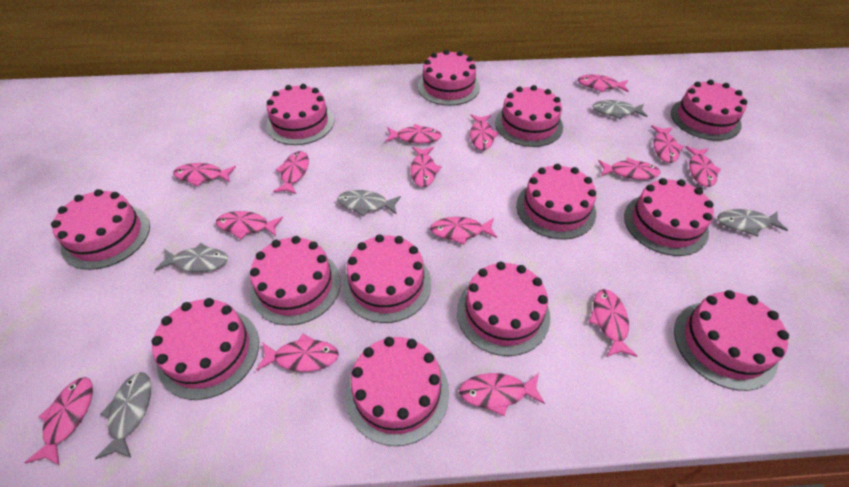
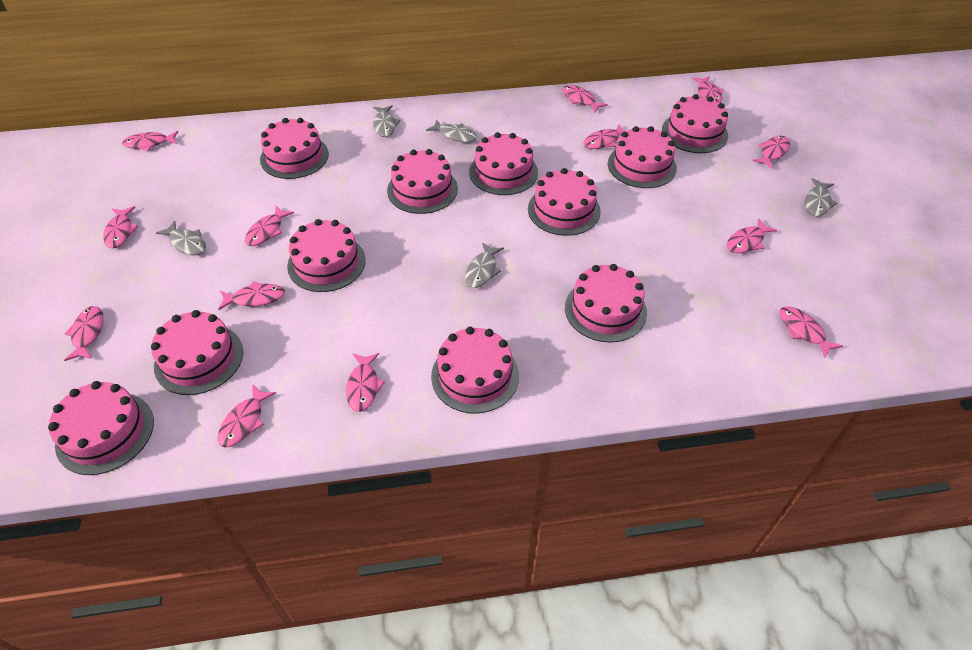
pink cake: [51,189,150,270] [152,298,259,400] [250,236,341,325] [266,84,334,145] [342,234,431,323] [346,337,449,446] [418,50,480,106] [457,262,550,356] [495,85,563,147] [516,164,596,239] [624,178,714,256] [671,80,747,141] [674,290,789,391] = 13 -> [48,381,154,475] [151,310,243,395] [260,118,329,179] [287,219,366,292] [387,149,458,214] [431,327,519,413] [469,132,538,195] [528,168,601,236] [565,264,647,343] [608,126,677,188] [662,94,728,153] = 11
pink fish: [24,377,93,466] [173,163,236,187] [216,211,283,239] [256,334,339,372] [273,151,309,194] [386,124,442,143] [410,147,442,187] [430,217,497,245] [459,373,545,416] [470,115,499,150] [577,75,629,92] [589,289,637,357] [598,157,660,180] [651,125,684,163] [685,146,721,187] = 15 -> [64,306,104,361] [103,206,138,248] [122,131,178,151] [218,281,285,310] [218,384,276,447] [245,206,294,246] [346,353,385,412] [563,85,608,113] [583,124,626,149] [692,76,723,103] [727,219,777,253] [753,136,790,169] [780,306,843,358] = 13

